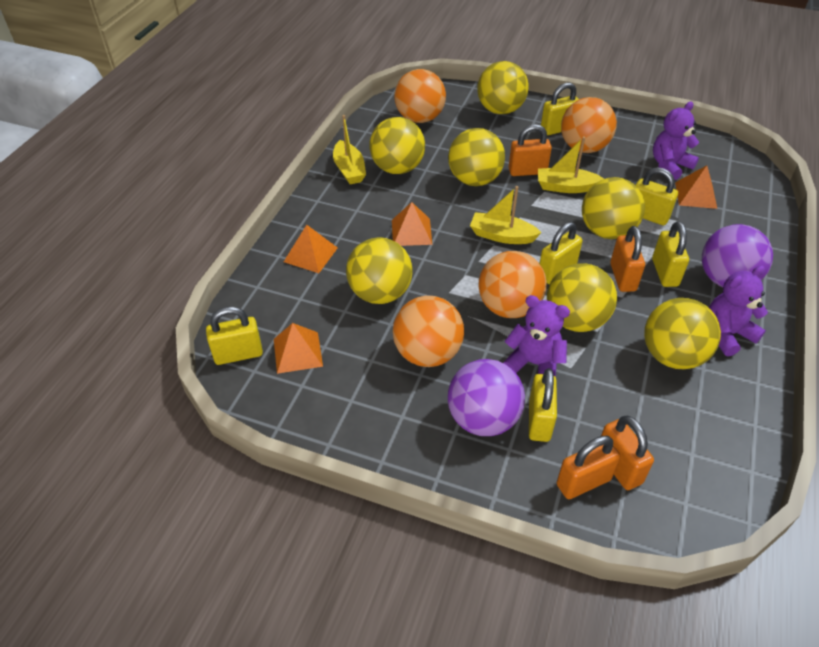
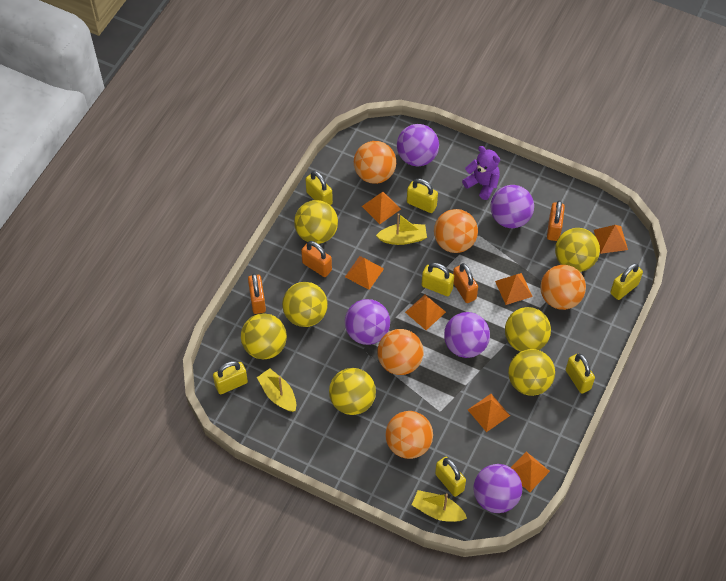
orange ball: [393,296,464,367] [395,69,446,123] [478,251,547,318] [561,97,617,153] = 4 -> [354,141,396,184] [377,329,423,375] [385,411,433,459] [434,209,478,253] [540,265,586,310] = 5
orange pyramid: [274,323,323,374] [284,225,337,273] [392,202,432,246] [675,165,717,209] = 4 -> [345,256,384,290] [362,192,401,224] [405,295,446,330] [468,394,510,432] [495,273,533,305] [511,452,550,492] [594,225,628,254] = 7
purple ball: [448,359,525,436] [702,224,773,287] = 2 -> [345,299,390,345] [397,124,439,167] [444,312,490,358] [473,464,522,513] [490,185,534,228] = 5
purple teddy bear: [503,295,570,377] [653,101,699,180] [709,265,768,356] = 3 -> [462,146,500,200] = 1
yellow padlock: [206,306,263,365] [529,368,557,442] [539,222,583,284] [541,83,579,135] [636,167,678,225] [652,221,689,287] = 6 -> [213,361,248,394] [306,171,333,205] [407,179,438,213] [422,263,454,296] [435,457,466,497] [566,353,595,394] [610,263,643,300] = 7

